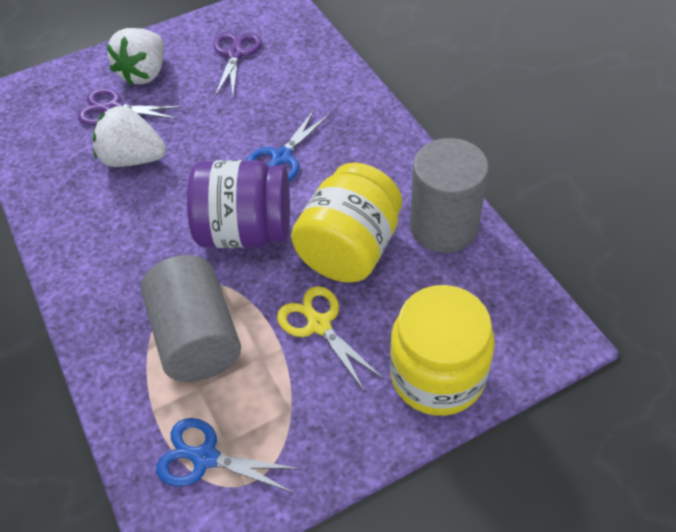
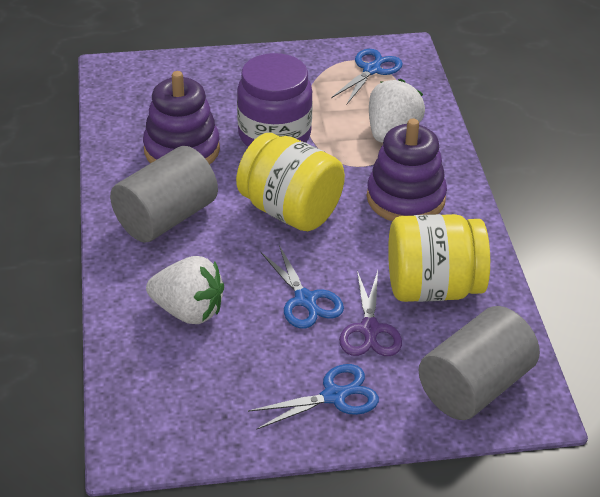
blue scissors: [156,418,302,493] [246,109,330,181] = 2 -> [248,364,379,430] [261,245,344,329] [331,49,403,104] = 3
purple scissors: [78,88,182,125] [213,32,262,97] = 2 -> [339,271,402,356] = 1
purple stacking toy: none = 0 -> [143,71,220,165] [367,118,447,221] = 2
yellow scissors: [277,286,383,392] = 1 -> none = 0

